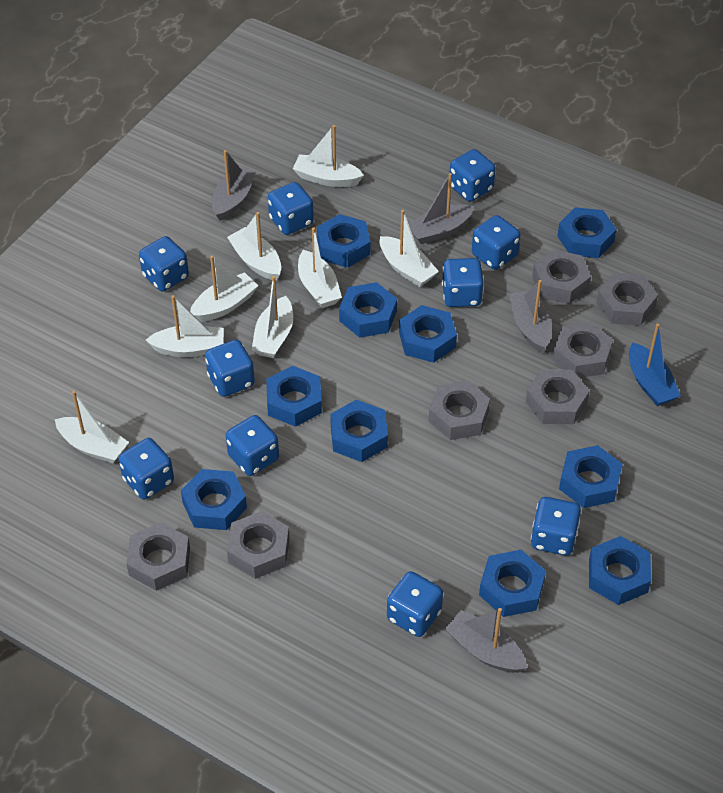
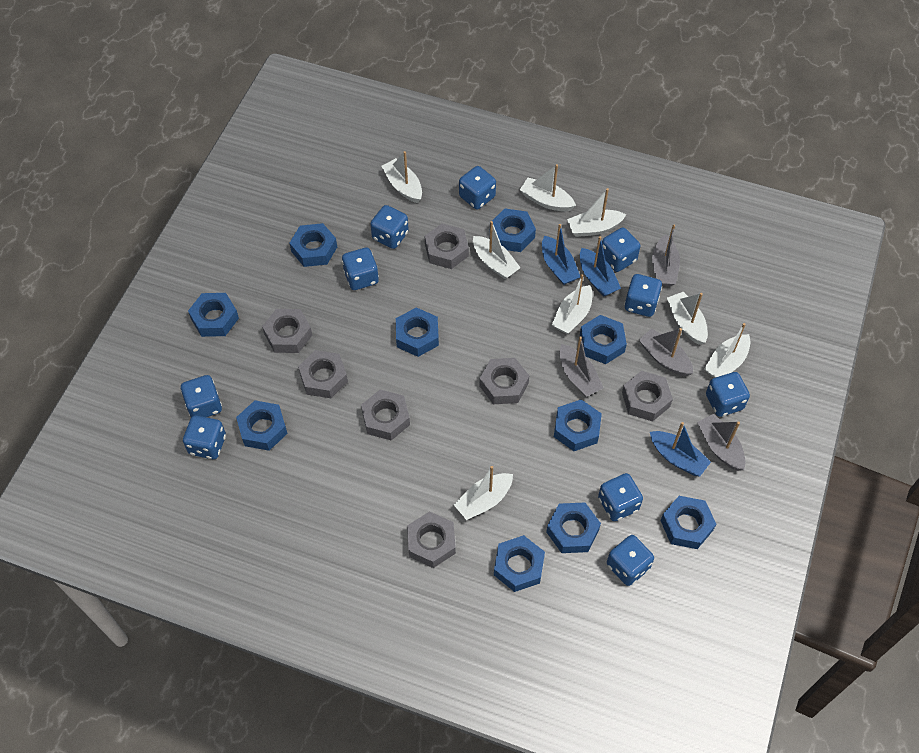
blue boat: [629,323,681,406] = 1 -> [542,224,580,285] [580,236,621,297] [650,422,711,477] = 3

